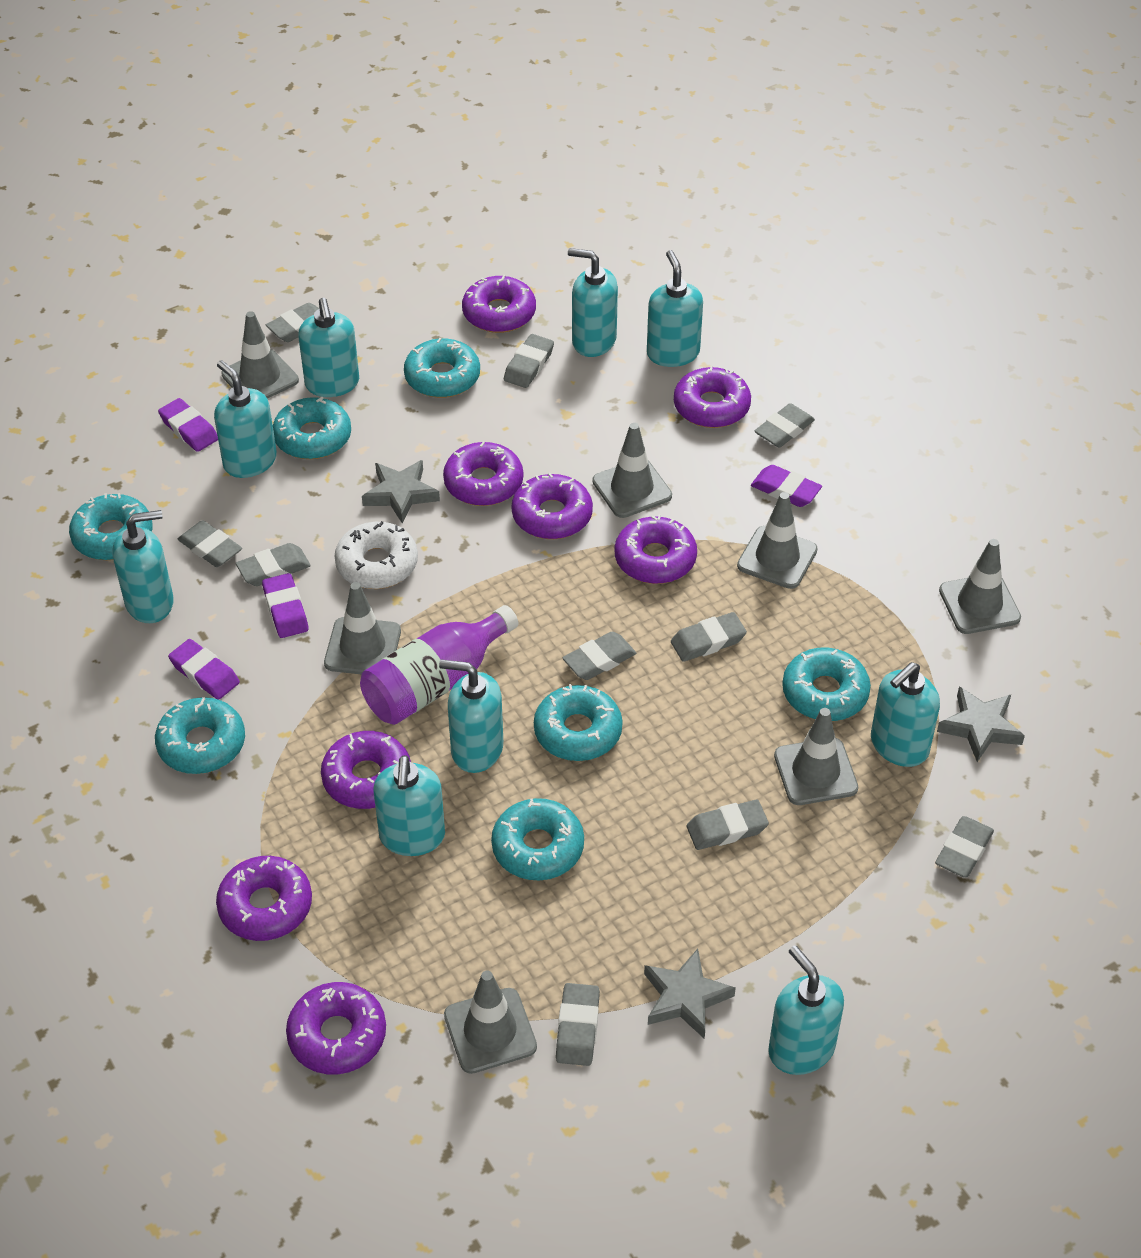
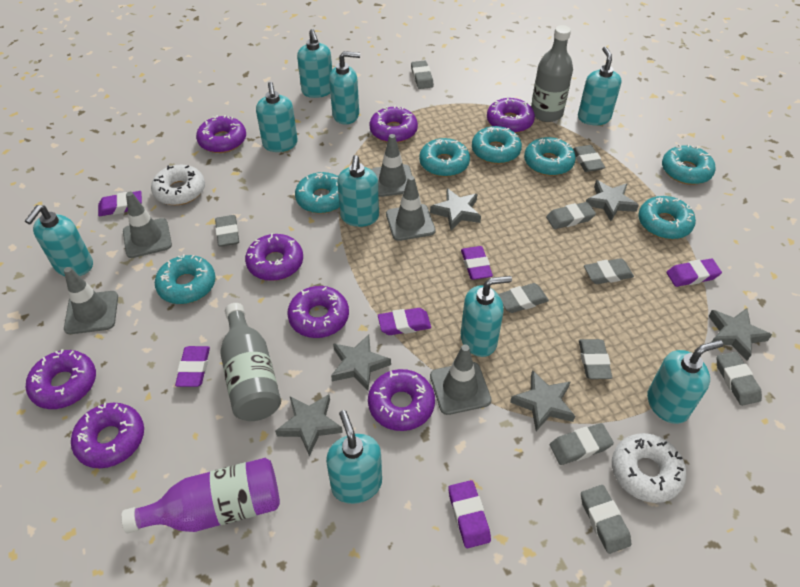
grey bottle: none = 0 -> [220,303,281,421] [531,25,573,122] = 2
grey star: [362,460,440,524] [644,949,736,1039] [937,686,1025,762] = 3 -> [275,394,343,457] [331,334,391,391] [430,188,481,230] [510,370,575,431] [586,180,639,221] [709,308,772,361] = 6
grey traffic cone: [221,311,299,399] [324,582,401,674] [444,971,537,1074] [592,423,672,518] [737,492,818,589] [774,708,858,805] [939,539,1021,634] = 7 -> [64,267,118,334] [123,192,172,258] [371,134,412,197] [386,176,436,241] [430,344,491,415] = 5
purple eraser: [158,398,218,452] [168,639,240,700] [262,573,309,638] [751,465,822,507] = 4 -> [98,191,142,216] [175,346,210,387] [378,308,431,335] [448,480,491,548] [461,246,493,280] [666,259,722,287] = 6
white donut: [334,521,418,589] = 1 -> [151,165,205,205] [612,433,687,503] = 2

